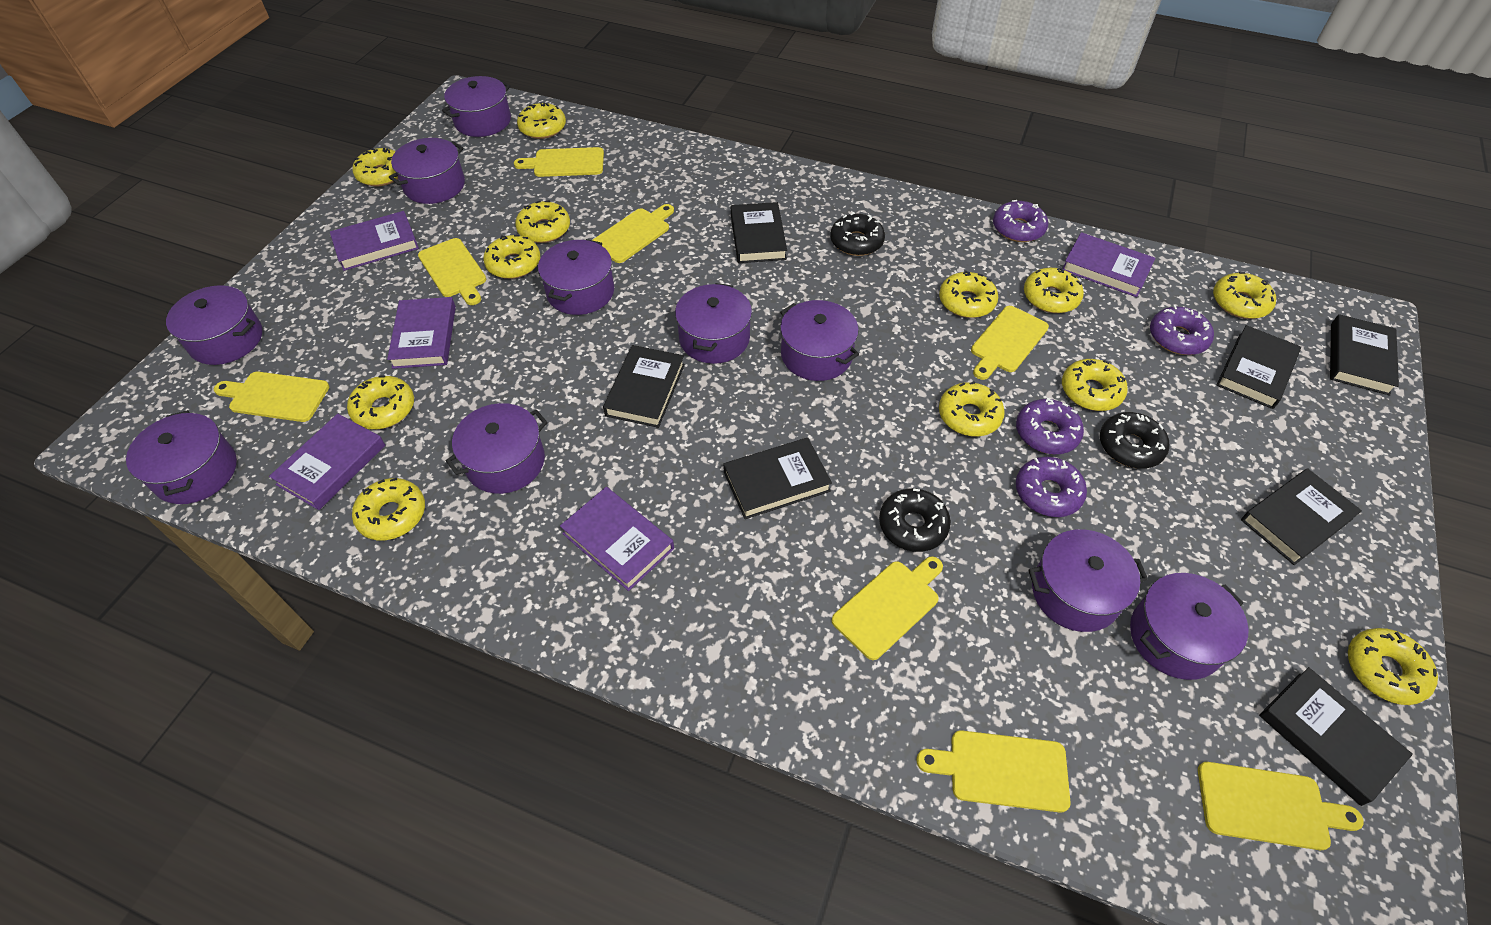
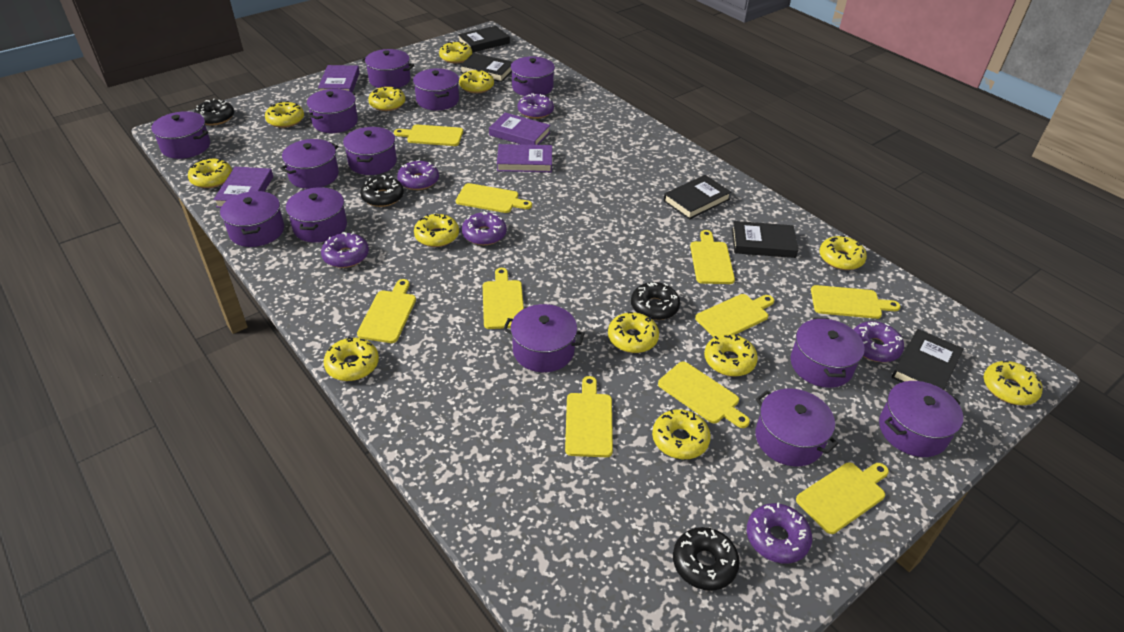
black book: [603,345,685,428] [723,437,832,519] [731,202,787,263] [1217,325,1301,409] [1241,468,1362,565] [1259,667,1413,806] [1330,314,1399,395] = 7 -> [458,26,510,53] [460,53,512,82] [663,175,731,220] [732,221,798,258] [892,329,964,390] = 5
black donut: [830,212,885,256] [879,488,951,552] [1100,412,1170,469] = 3 -> [194,99,234,125] [360,175,404,207] [631,282,680,320] [673,527,740,591] = 4
purple book: [269,414,385,510] [330,211,419,271] [387,297,456,369] [560,487,674,591] [1062,232,1155,297] = 5 -> [213,167,273,208] [318,65,360,93] [489,113,550,145] [497,144,552,172] = 4
purple donut: [993,200,1048,242] [1016,398,1084,454] [1016,457,1087,517] [1150,305,1214,355] = 4 -> [321,232,369,268] [397,160,439,190] [462,211,507,245] [518,93,554,119] [747,502,812,564] [853,321,904,362] = 6
purple pot: [126,410,237,504] [166,285,262,365] [389,138,465,204] [442,76,511,137] [446,403,548,494] [538,239,614,315] [675,283,752,364] [780,300,859,381] [1028,529,1148,632] [1130,573,1249,680] = 10 -> [151,111,210,159] [220,191,284,247] [280,139,339,189] [286,187,347,243] [307,89,358,133] [343,127,397,175] [361,49,414,88] [413,68,459,110] [503,304,585,372] [511,56,555,96] [755,389,839,466] [791,317,865,388] [879,381,963,457] = 13
yellow cutting board: [214,372,329,422] [418,238,486,305] [514,147,604,177] [592,204,674,263] [832,556,943,660] [916,730,1071,813] [971,306,1049,380] [1198,762,1364,850] = 8 -> [357,279,416,343] [394,125,463,146] [456,183,532,213] [483,268,524,329] [565,376,613,457] [658,362,750,428] [690,230,735,284] [695,294,774,337] [796,462,889,534] [811,285,900,319] = 10

